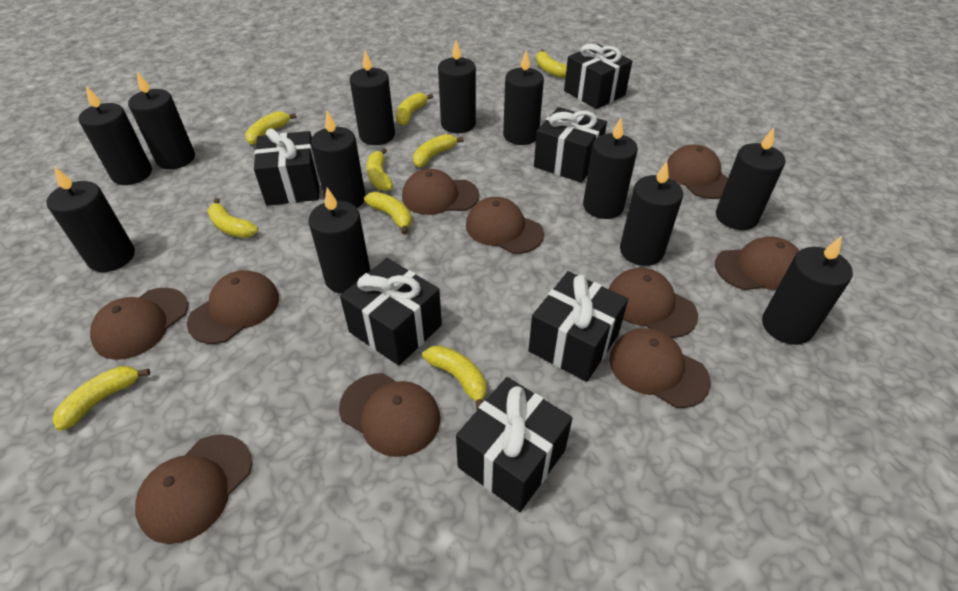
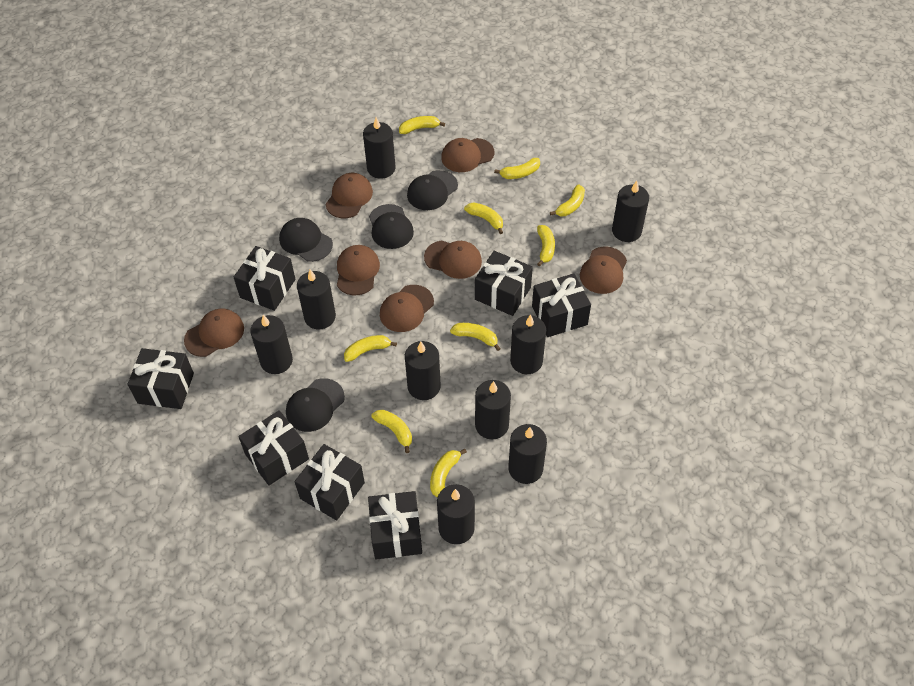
black candle: [46,166,135,272] [78,86,152,185] [128,72,195,169] [308,187,370,294] [311,111,366,208] [350,51,395,145] [438,40,476,133] [503,50,544,145] [583,118,638,219] [620,161,683,266] [716,128,786,230] [762,236,853,345] = 12 -> [250,315,293,374] [297,269,336,329] [363,117,395,179] [405,341,441,400] [437,484,475,544] [475,380,511,440] [508,424,547,484] [510,315,546,374] [612,181,649,242] = 9
black cap: none = 0 -> [279,218,333,262] [286,378,345,432] [369,204,414,249] [407,170,458,210] = 4
black gift: [254,128,320,206] [340,258,442,366] [456,377,573,512] [528,271,628,382] [534,107,607,183] [564,44,632,109] = 6 -> [128,348,194,409] [234,246,296,311] [238,410,309,486] [294,444,365,521] [368,491,422,559] [475,251,533,316] [532,273,591,337] = 7
brown cap: [90,288,188,360] [135,434,252,544] [187,270,279,344] [339,373,440,457] [402,169,479,215] [466,197,544,254] [609,268,698,338] [609,328,711,408] [667,144,728,199] [715,236,799,291] = 10 -> [184,309,244,357] [326,173,373,218] [337,245,380,295] [380,285,434,332] [424,240,482,279] [441,138,494,172] [580,247,627,294] = 7

